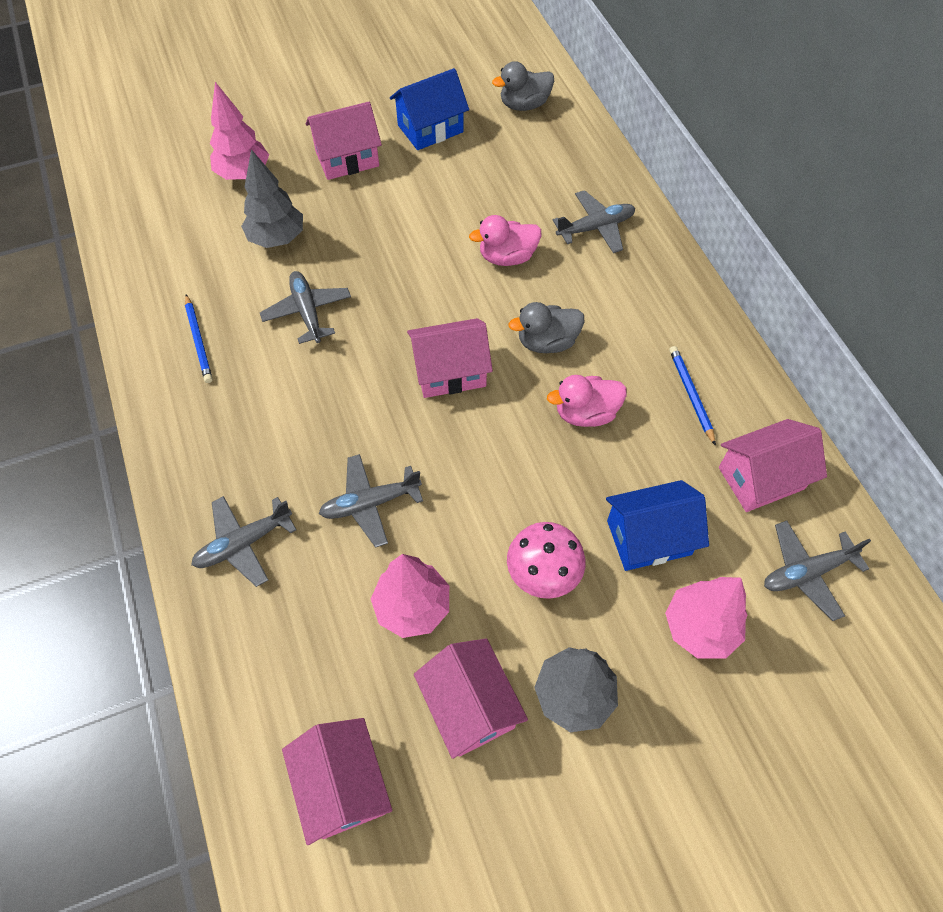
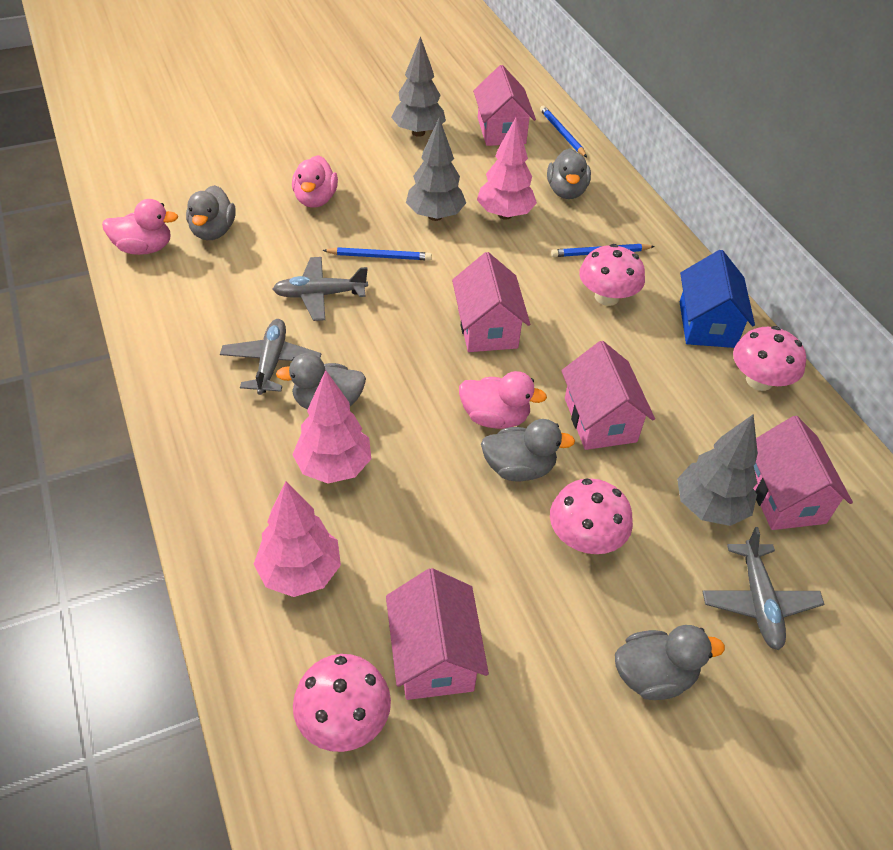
blue house: [390,68,469,150] [606,480,709,571] = 2 -> [680,250,755,348] = 1
blue pencil: [185,294,213,383] [669,346,716,446] = 2 -> [322,247,432,261] [540,106,587,157] [551,244,655,257] = 3
grey duck: [492,61,554,111] [508,302,584,353] = 2 -> [186,185,236,240] [276,353,366,410] [481,419,575,481] [547,148,591,199] [615,625,725,700] = 5
grey plane: [191,496,297,587] [260,271,351,344] [319,454,423,548] [553,190,635,253] [764,521,871,621] = 5 -> [220,319,321,395] [273,257,368,321] [702,527,824,650] = 3
grey tree: [241,149,303,248] [534,647,618,732] = 2 -> [391,36,446,137] [406,118,466,221] [677,414,758,526] = 3
pink duck: [469,215,541,266] [547,375,627,427] = 2 -> [102,199,178,255] [292,155,338,208] [459,371,547,429] = 3
pink mushroom: [507,522,586,599] = 1 -> [293,654,391,752] [550,478,633,554] [579,244,645,306] [733,326,806,391] = 4

